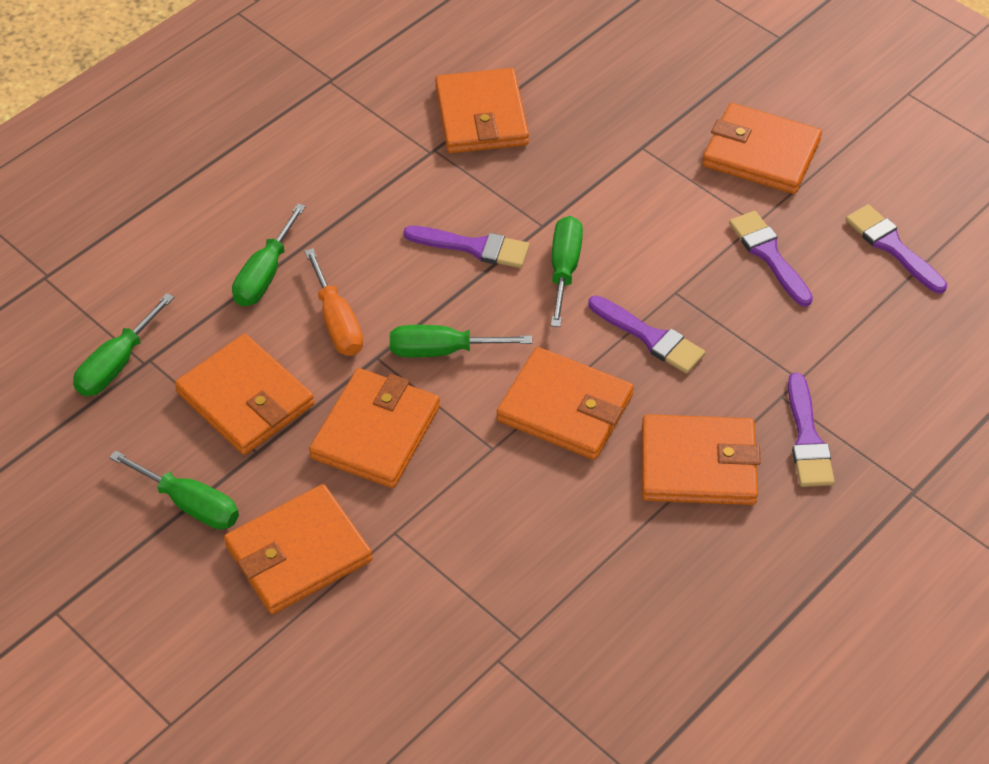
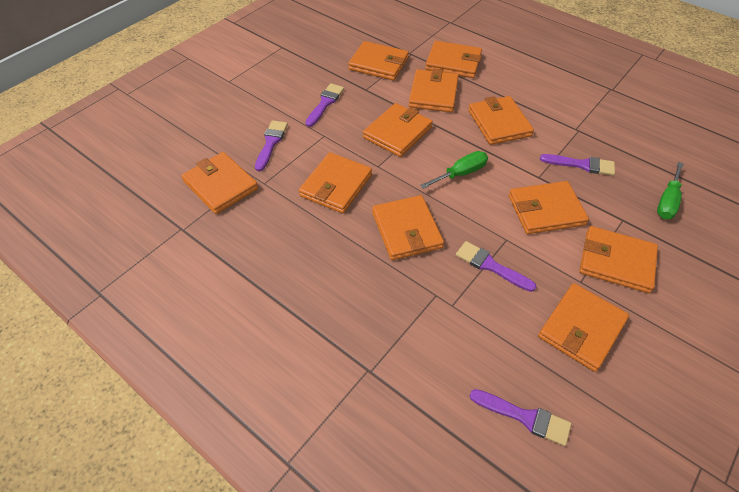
green screwdriver: [73,293,175,396] [109,450,239,530] [232,203,306,306] [390,325,532,358] [551,216,583,327] = 5 -> [420,151,488,189] [657,162,684,219] = 2
orange screwdriver: [304,248,363,356] = 1 -> none = 0
orange wallet: [175,334,314,455] [224,484,373,614] [309,368,440,488] [435,68,529,153] [497,347,634,460] [642,414,761,505] [702,103,822,194] = 7 -> [181,152,258,214] [299,152,372,213] [348,41,409,81] [363,103,433,157] [372,195,444,260] [409,68,459,112] [425,41,482,78] [468,96,534,145] [509,181,589,234] [538,283,629,372] [580,226,658,293] = 11

